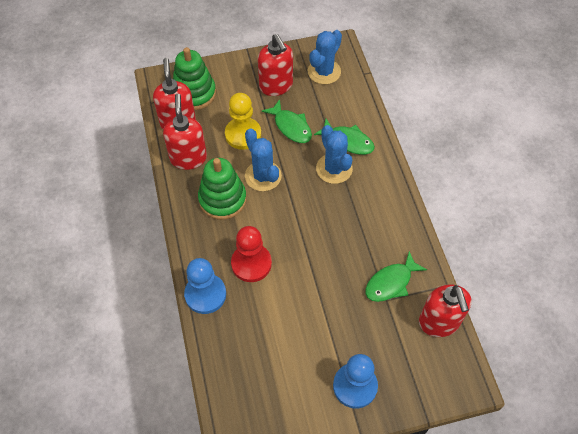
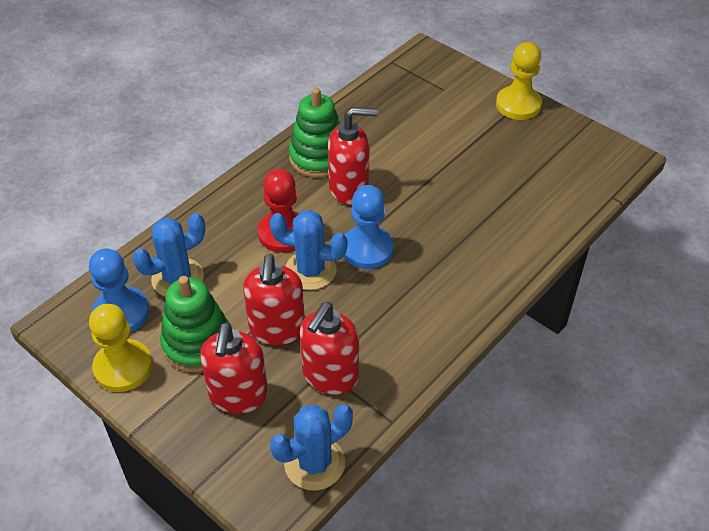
green fish: [261,99,312,143] [314,119,375,155] [365,251,428,302] = 3 -> none = 0
yellow pawn: [225,93,261,150] = 1 -> [89,304,152,392] [496,42,542,120] = 2

